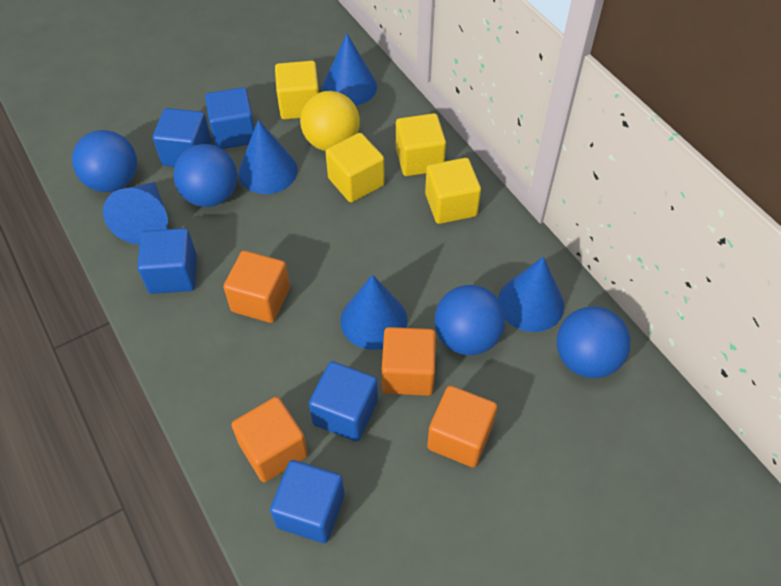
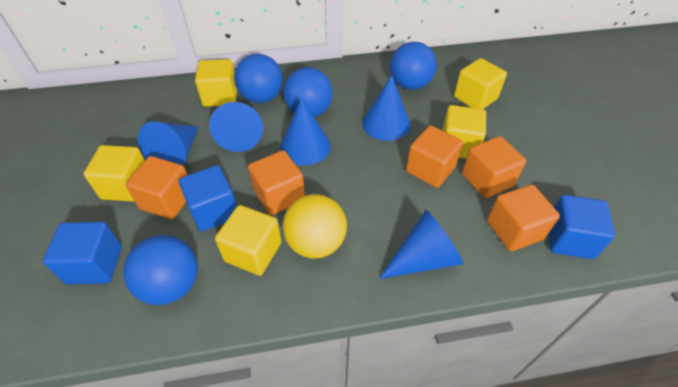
blue cube: [137,228,197,294] [153,108,211,167] [205,87,255,149] [270,460,345,543] [309,361,378,441] = 5 -> [43,222,122,285] [179,165,237,232] [548,195,615,259] = 3
orange cube: [223,250,290,323] [232,397,308,482] [382,327,436,396] [427,385,497,468] = 4 -> [125,156,187,219] [248,150,305,215] [406,125,463,188] [462,136,526,198] [487,185,560,252] = 5
yellow cube: [275,61,319,119] [325,133,385,202] [396,113,446,176] [425,158,481,224] = 4 -> [84,145,145,202] [195,59,237,107] [215,205,281,276] [442,105,486,159] [454,58,507,109] = 5

